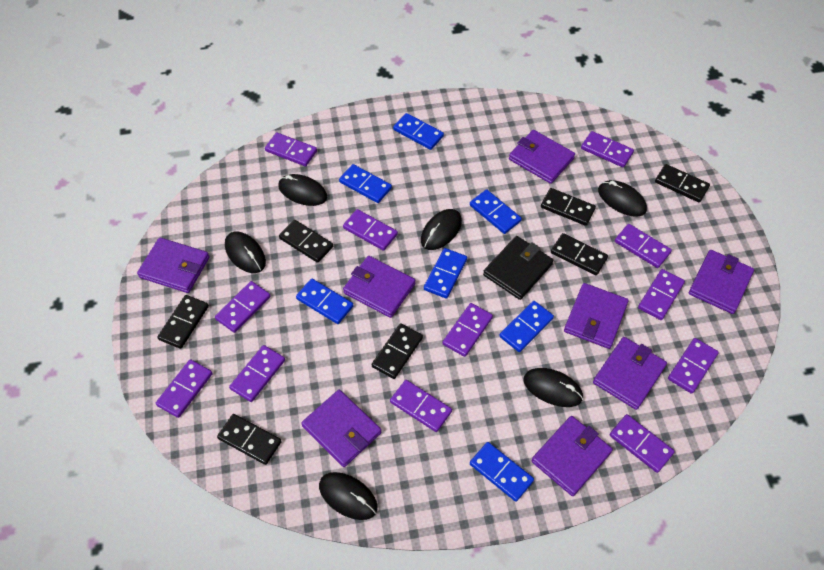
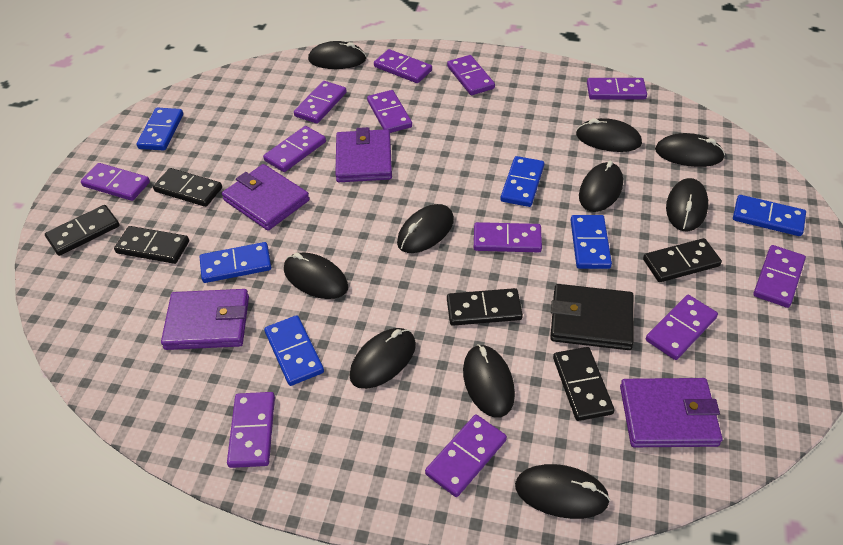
black domino: [157,295,209,349] [217,414,282,465] [279,220,333,263] [372,323,423,379] [541,188,596,226] [551,233,608,275] [655,164,710,203] = 7 -> [45,205,120,256] [114,226,189,264] [153,168,222,207] [447,288,523,326] [553,347,614,421] [643,238,722,282] = 6
black mouse: [225,231,266,273] [278,174,327,206] [319,472,378,520] [421,209,462,250] [523,368,583,407] [598,180,647,217] = 6 -> [284,252,348,299] [308,41,366,69] [349,328,416,389] [397,204,454,253] [463,344,515,418] [515,464,610,519] [576,118,642,152] [579,161,623,212] [655,133,725,167] [666,178,708,231] = 10
blue domino: [296,279,354,324] [339,164,392,203] [393,113,444,150] [424,248,467,299] [470,190,522,234] [470,442,534,502] [499,301,554,352] = 7 -> [137,108,183,151] [200,242,271,283] [264,315,324,386] [501,156,544,207] [571,215,612,269] [733,195,806,236] = 6
purple wallet: [137,238,210,293] [301,390,382,467] [343,256,415,318] [509,130,575,184] [531,416,613,496] [564,283,629,349] [593,337,667,410] [689,250,754,314] = 8 -> [161,289,249,350] [222,164,309,231] [335,127,392,182] [620,378,723,447] = 4

